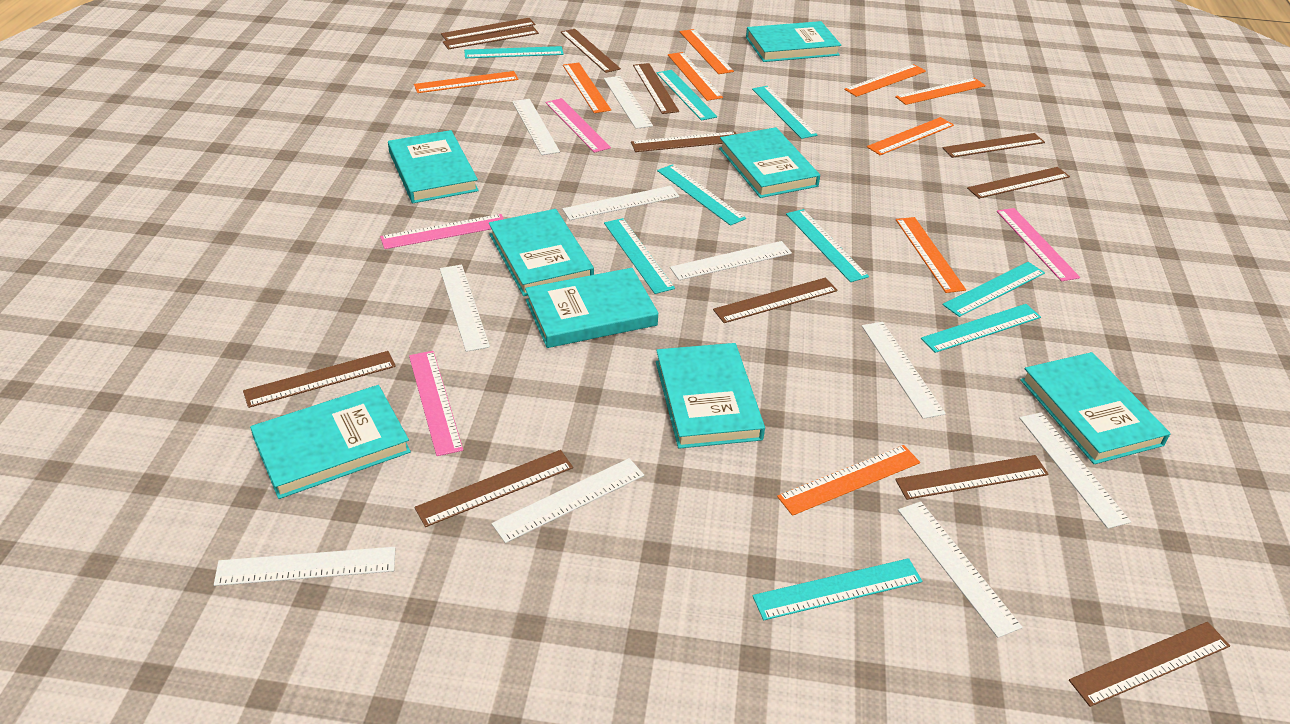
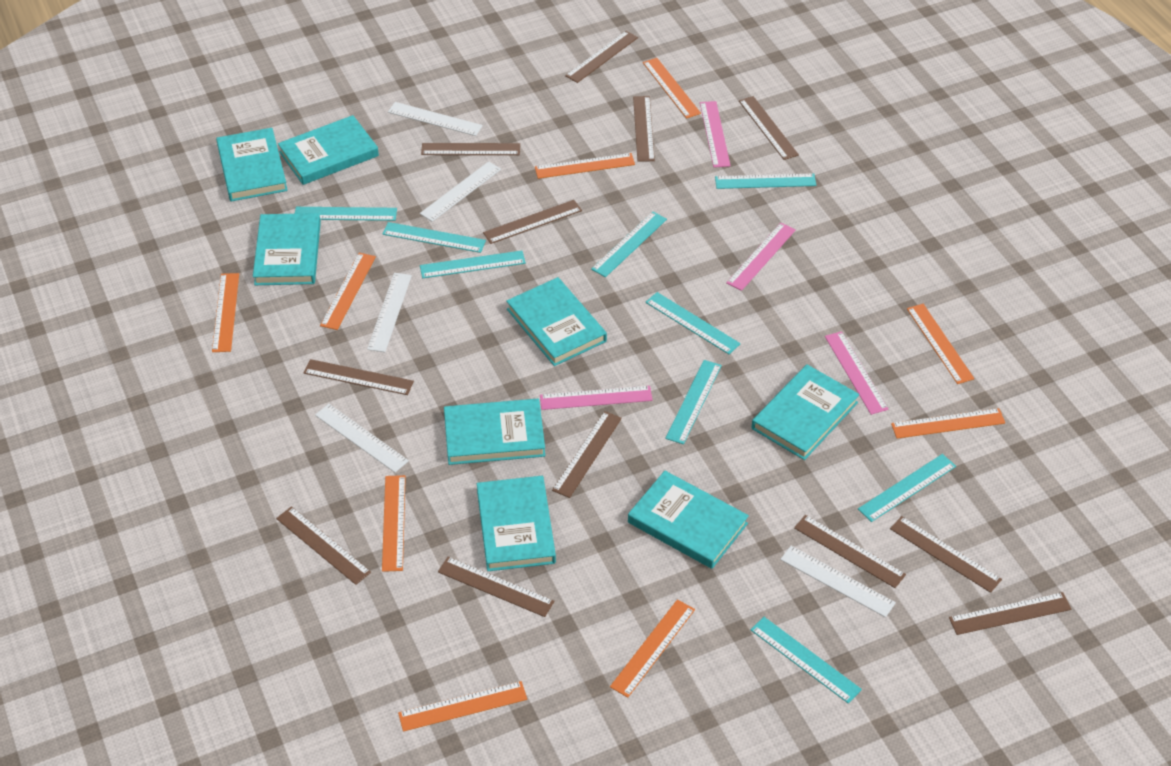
white ruler: [214,547,395,586] [440,265,490,352] [491,458,644,543] [512,99,560,155] [562,186,679,220] [604,76,653,129] [670,241,792,280] [862,322,946,419] [898,501,1022,638] [1019,413,1131,529] = 10 -> [315,404,409,473] [367,273,412,352] [388,102,483,136] [420,161,501,222] [780,546,896,617] = 5

